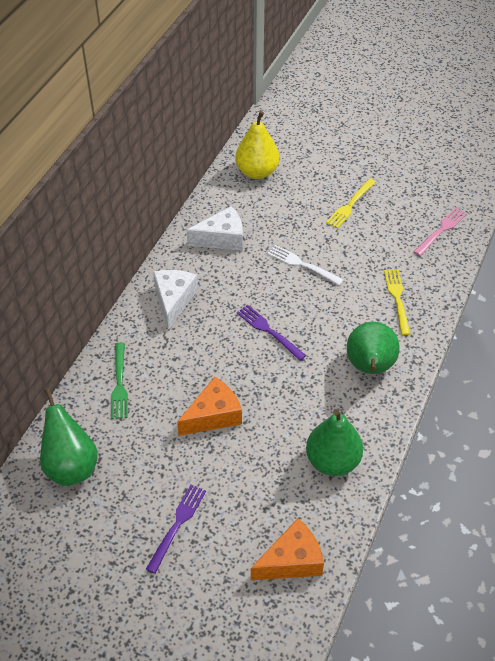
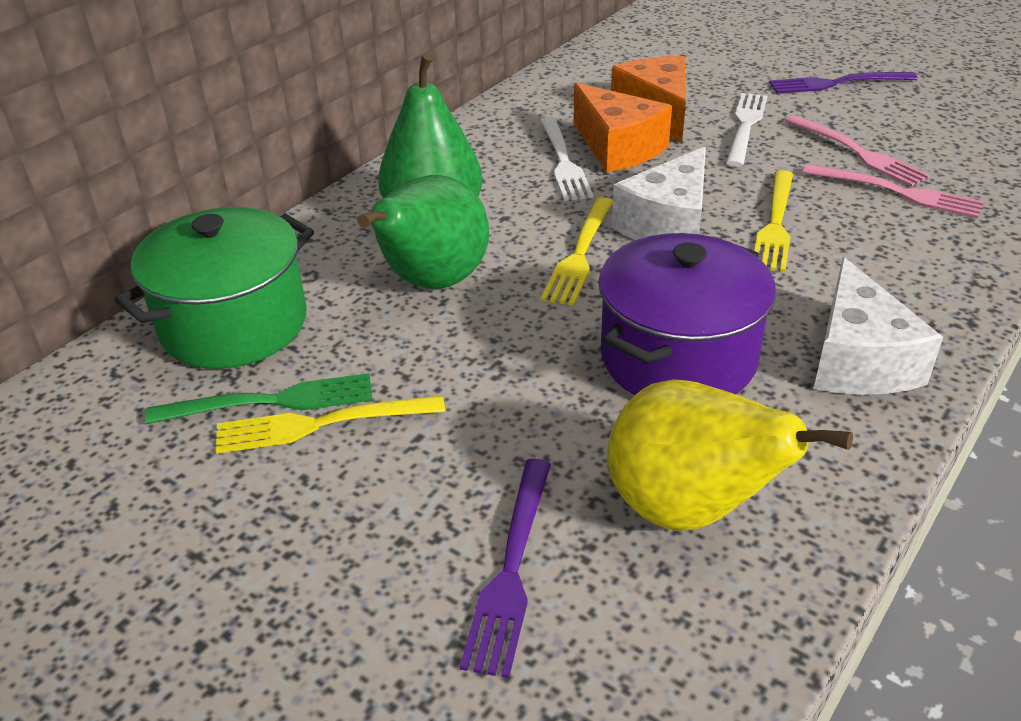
green pear: [40,388,98,486] [306,409,363,476] [347,322,400,374] = 3 -> [357,175,489,289] [378,53,483,198] = 2
green pot: none = 0 -> [114,207,314,369] = 1
pink fork: [414,207,467,256] = 1 -> [786,115,931,187] [803,164,984,219] = 2
purple pot: none = 0 -> [598,233,776,395] = 1
white fork: [267,245,344,286] = 1 -> [540,117,593,201] [726,93,767,167] = 2
yellow fork: [326,179,376,229] [384,269,410,335] = 2 -> [215,395,445,454] [541,197,613,306] [754,170,793,272] = 3

